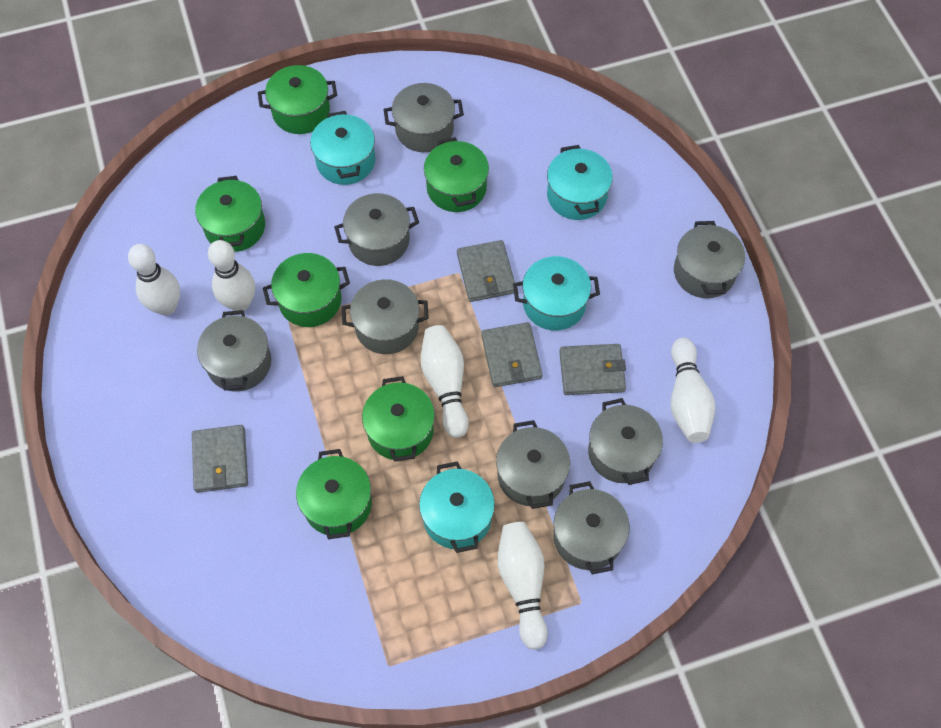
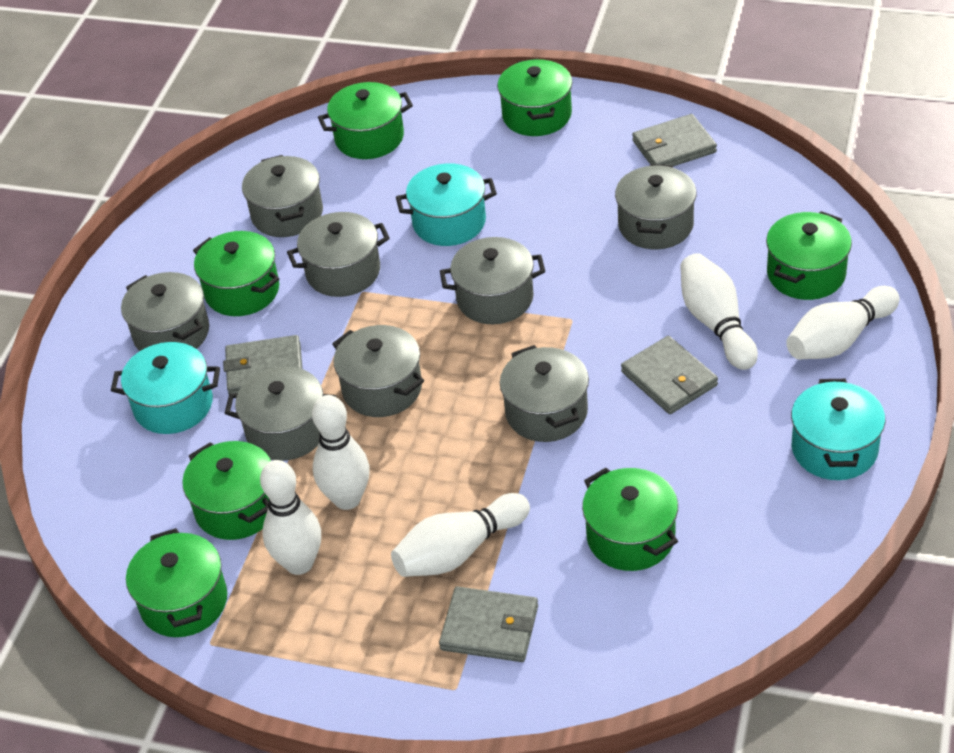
green pot: [195,176,265,252] [258,65,337,134] [263,253,350,327] [296,449,372,539] [362,376,435,462] [424,137,489,212] = 6 -> [126,528,227,637] [182,441,271,540] [193,231,279,316] [318,82,413,159] [497,58,573,136] [582,468,678,571] [766,211,852,300] = 7
turquoise pot: [310,111,375,185] [419,461,495,553] [513,256,600,331] [547,145,613,220] = 4 -> [111,342,220,434] [396,163,497,246] [791,379,885,480] = 3

